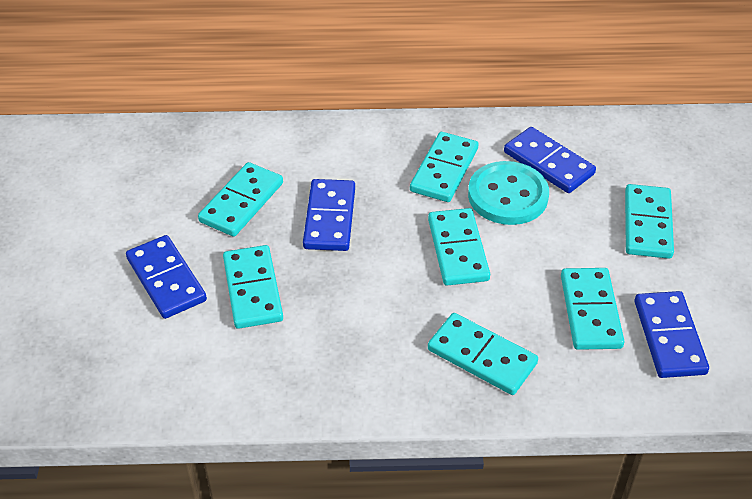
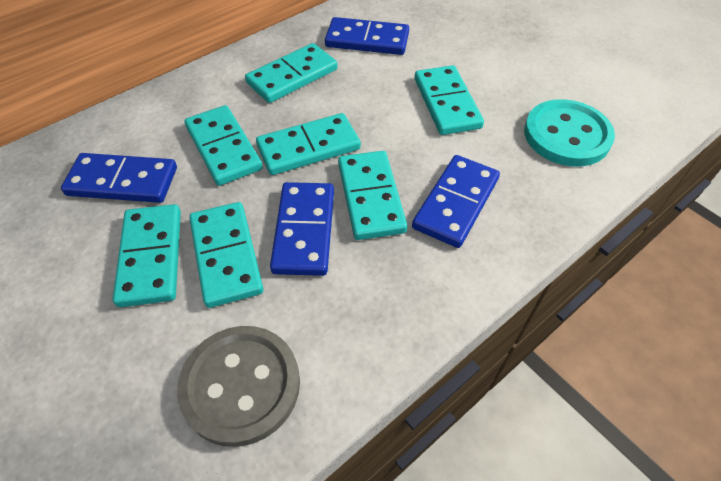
grey button: none = 0 -> [177,326,300,447] = 1

